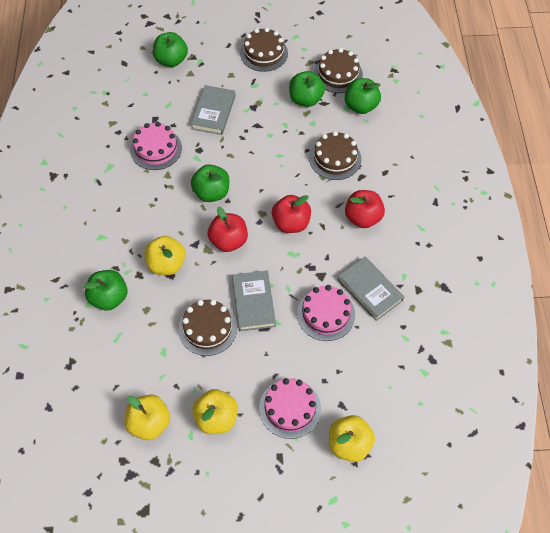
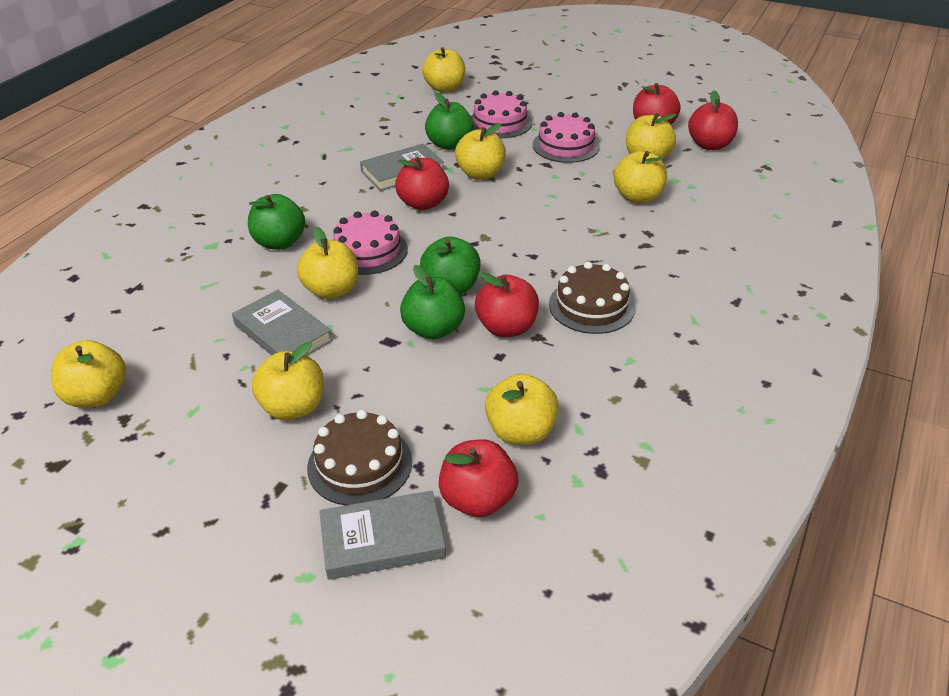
brown cake: [178,300,237,356] [240,28,288,72] [309,131,361,180] [314,48,363,93] = 4 -> [307,410,412,506] [549,262,635,334] = 2
green apple: [84,270,128,311] [153,32,188,67] [191,164,229,202] [289,71,325,107] [345,78,381,114] = 5 -> [248,194,305,250] [400,265,465,340] [420,237,481,294] [425,92,474,150] = 4
red apple: [208,207,248,252] [272,195,311,233] [345,190,385,228] = 3 -> [395,157,449,210] [439,439,518,517] [475,272,539,337] [633,83,681,124] [688,90,738,150] = 5
yellow apple: [124,394,170,440] [144,236,185,275] [192,389,238,434] [329,415,375,462] = 4 -> [51,340,126,408] [252,342,324,420] [297,227,358,299] [422,47,465,93] [455,123,506,180] [485,374,559,445] [614,151,667,203] [626,113,676,159] = 8

